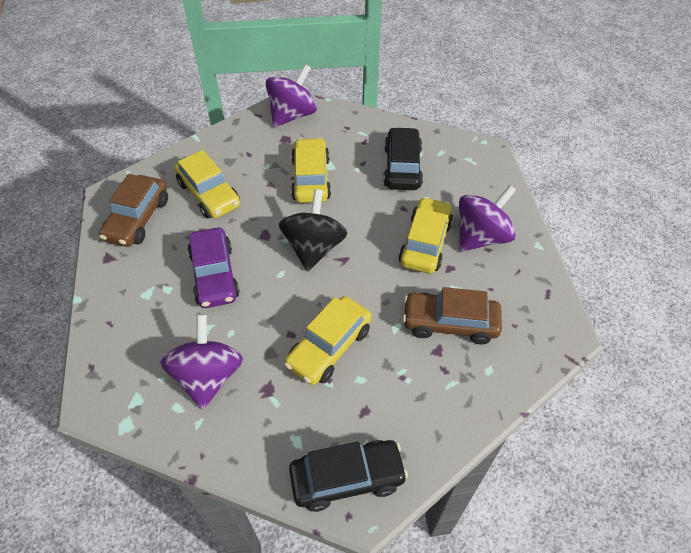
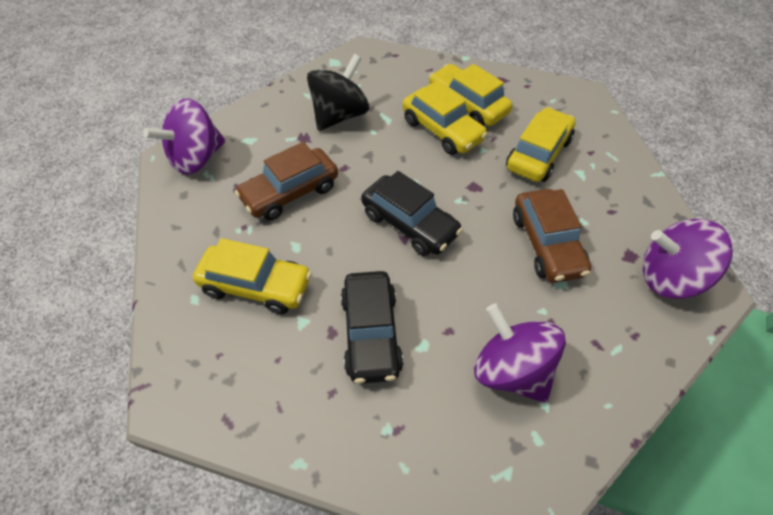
purple car: [188,228,240,308] = 1 -> none = 0

